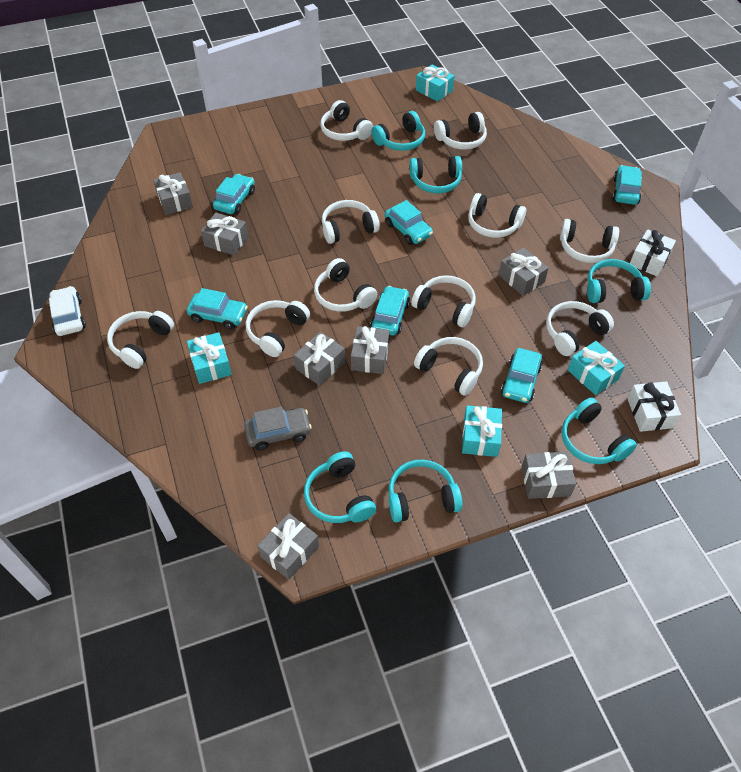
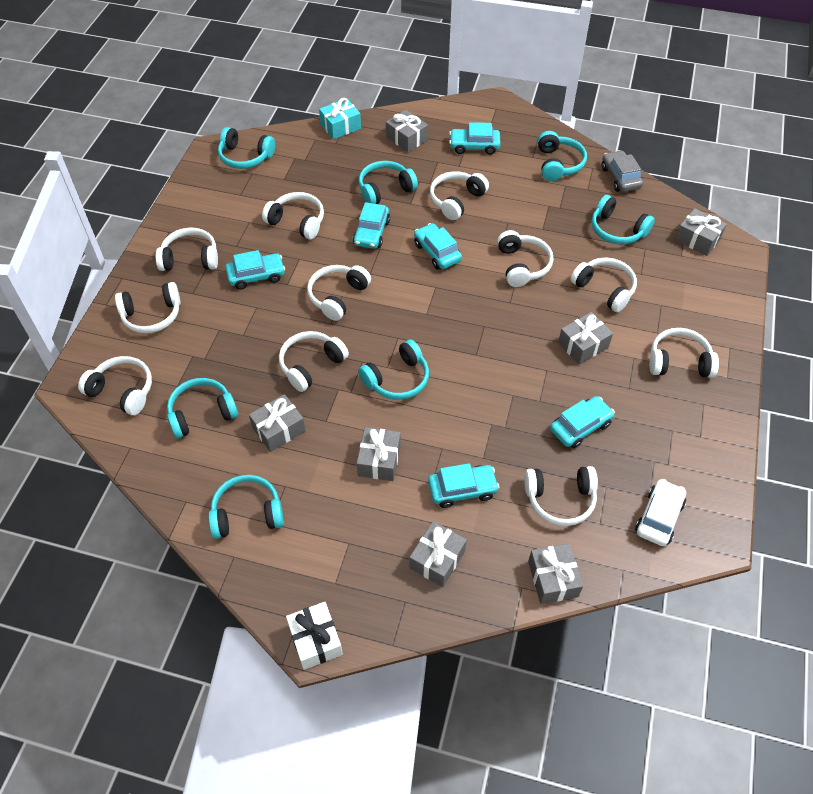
turquoise gift: [187,332,232,384] [416,65,454,101] [462,405,502,457] [568,341,625,395] = 4 -> [319,98,361,139] = 1
turquoise headphones: [304,451,376,523] [371,111,425,151] [388,460,462,523] [409,156,462,193] [562,398,637,464] [587,259,651,303] = 6 -> [167,378,238,438] [208,475,284,539] [218,127,275,169] [359,161,418,204] [359,339,429,400] [538,131,587,181] [592,195,655,244] = 7
white gift: [627,381,681,432] [630,229,676,277] = 2 -> [286,602,343,670] = 1

